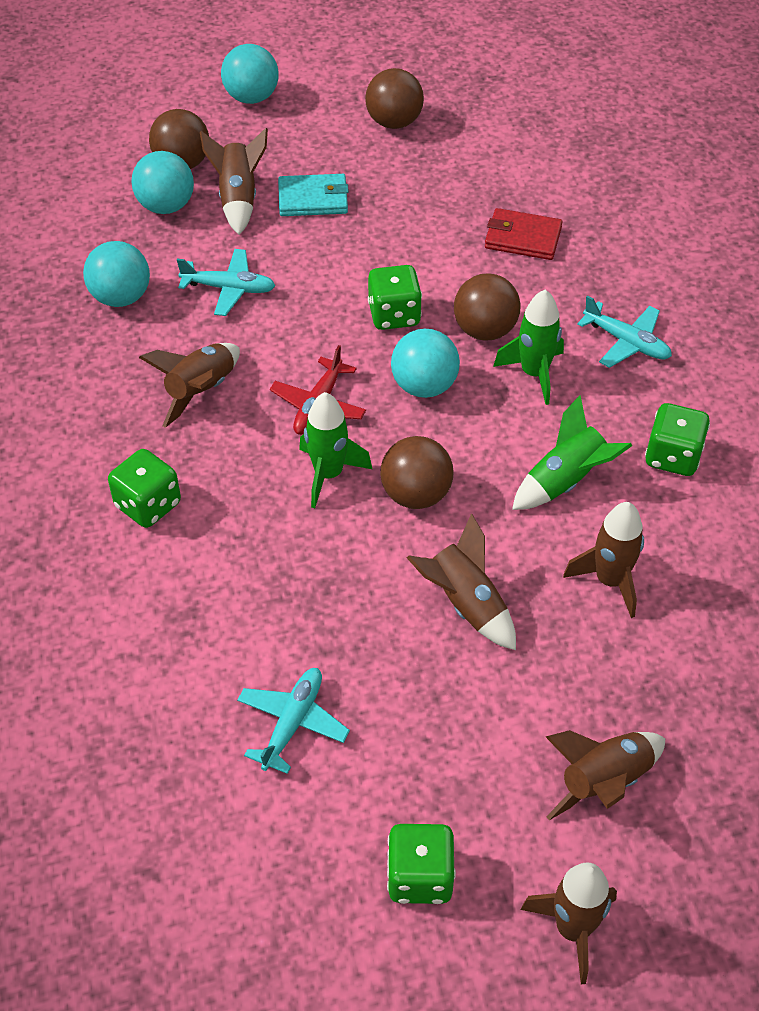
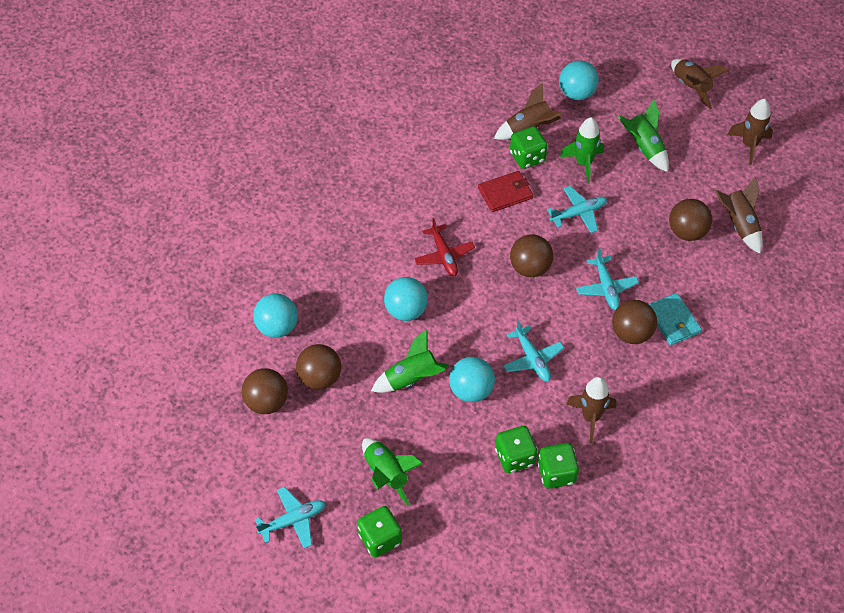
brown ball: [149,109,209,169] [365,68,424,129] [380,436,454,509] [454,273,521,341] = 4 -> [242,368,288,414] [296,344,341,390] [510,234,553,277] [612,300,657,344] [669,199,712,241] = 5
brown rocket: [139,343,240,428] [200,128,268,235] [407,513,516,650] [521,862,617,984] [546,730,665,820] [563,502,644,618] = 6 -> [494,83,562,140] [566,377,616,443] [671,59,729,109] [715,177,763,254] [727,99,773,165] = 5
green rocket: [299,392,372,508] [493,290,564,405] [512,395,632,510] = 3 -> [362,438,423,506] [371,330,449,393] [560,117,604,184] [618,99,669,172] = 4
turquoise plane: [177,249,276,316] [237,668,350,774] [577,296,672,368] = 3 -> [255,486,326,549] [503,320,564,382] [547,186,607,233] [576,248,639,310] = 4

